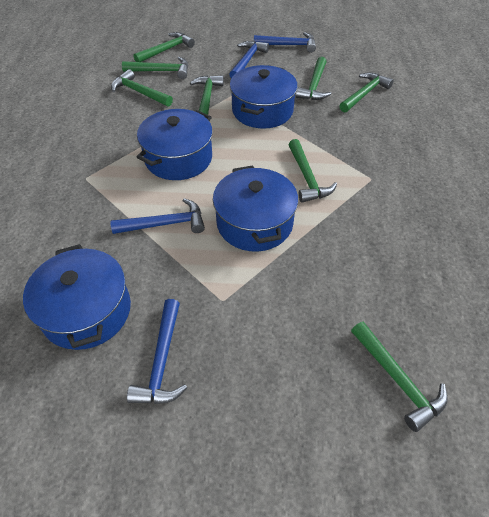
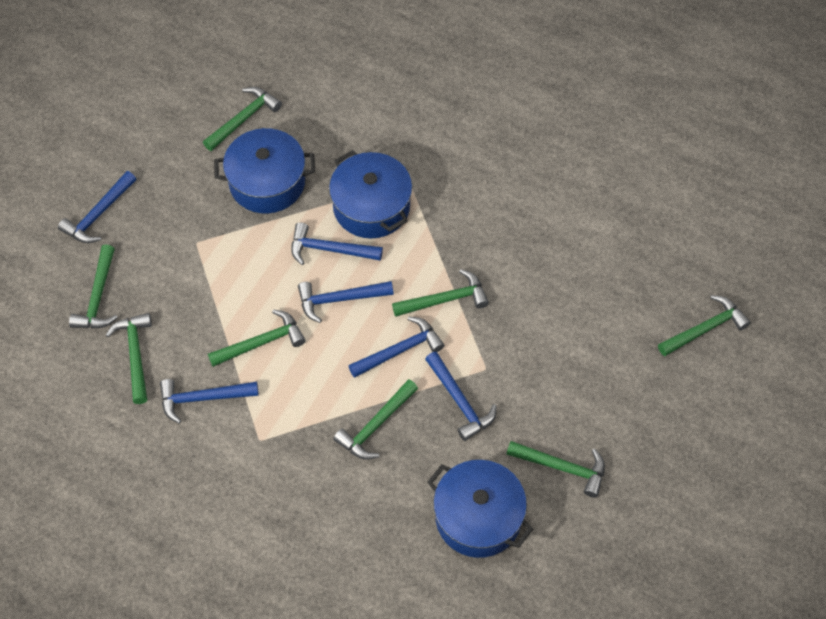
blue hammer: [111,198,205,234] [127,299,187,404] [229,41,269,79] [254,32,316,53] = 4 -> [58,171,136,243] [160,379,259,424] [291,222,383,265] [298,281,394,323] [349,317,444,378] [425,352,497,441] = 6
blue pot: [23,244,131,350] [137,109,213,180] [213,165,298,252] [230,65,298,129] = 4 -> [214,128,315,213] [329,150,412,238] [427,460,533,558] = 3

